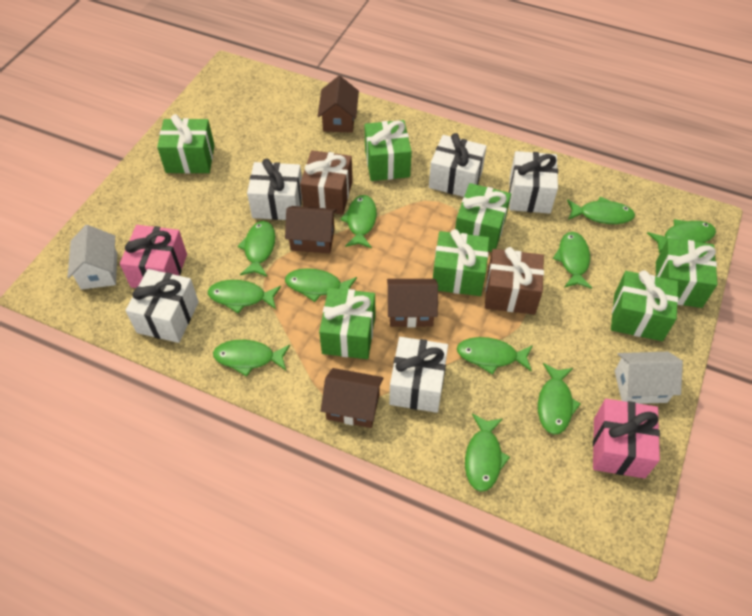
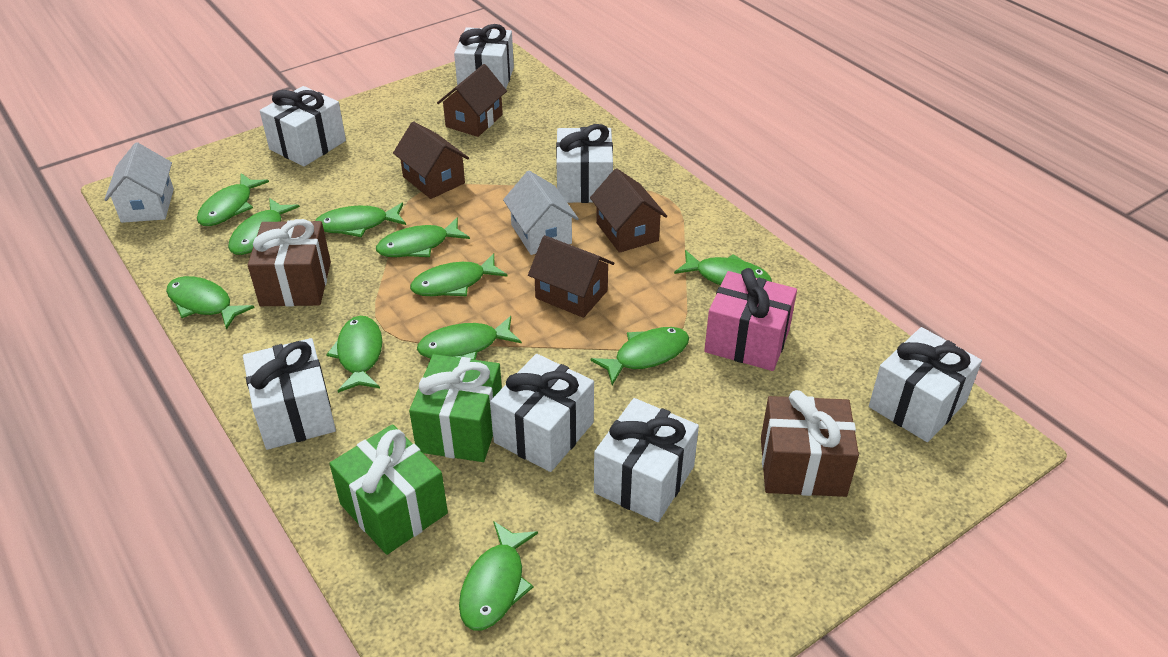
green gift: [157,114,215,174] [319,288,375,359] [365,120,412,181] [433,229,489,296] [455,183,511,252] [611,270,678,341] [656,238,717,308] = 7 -> [329,424,448,555] [409,354,502,462] = 2
pink gift: [120,225,187,288] [593,399,660,478] = 2 -> [704,268,797,371] = 1
white gift: [126,269,199,343] [247,158,302,220] [389,337,448,413] [429,133,487,197] [509,151,558,214] = 5 -> [243,338,336,450] [260,86,346,167] [454,24,514,89] [490,354,594,472] [556,124,613,203] [594,398,699,522] [869,327,982,442] = 7

